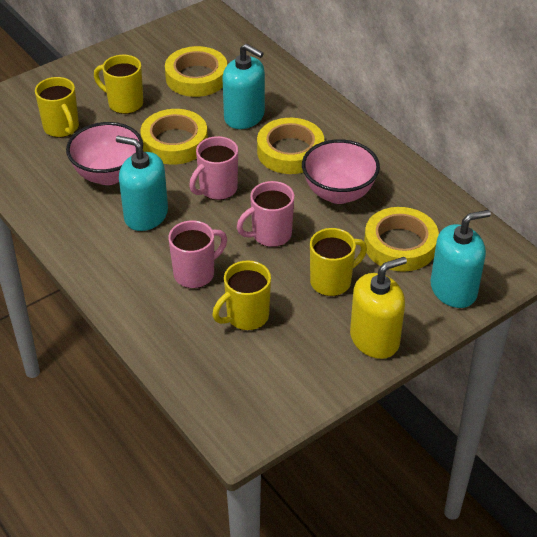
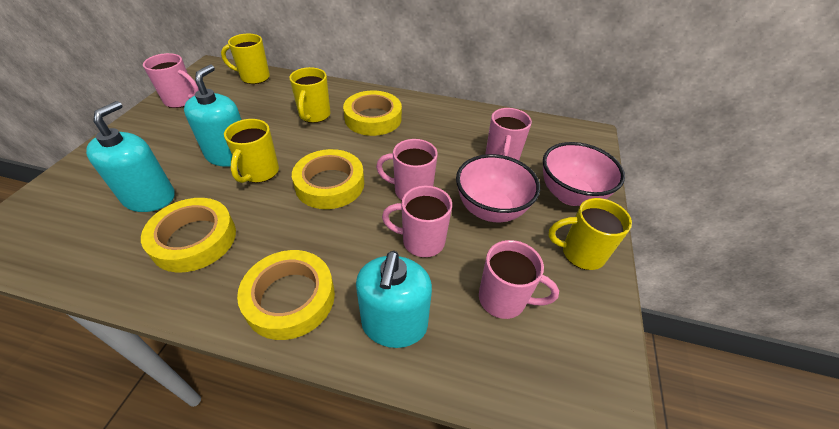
pink mug: [168,220,227,288] [189,136,238,200] [237,181,295,247] = 3 -> [143,53,199,108] [376,139,438,200] [382,185,452,257] [479,240,559,319] [486,108,532,160] = 5
yellow soap dispenser: [350,257,407,359] = 1 -> none = 0

